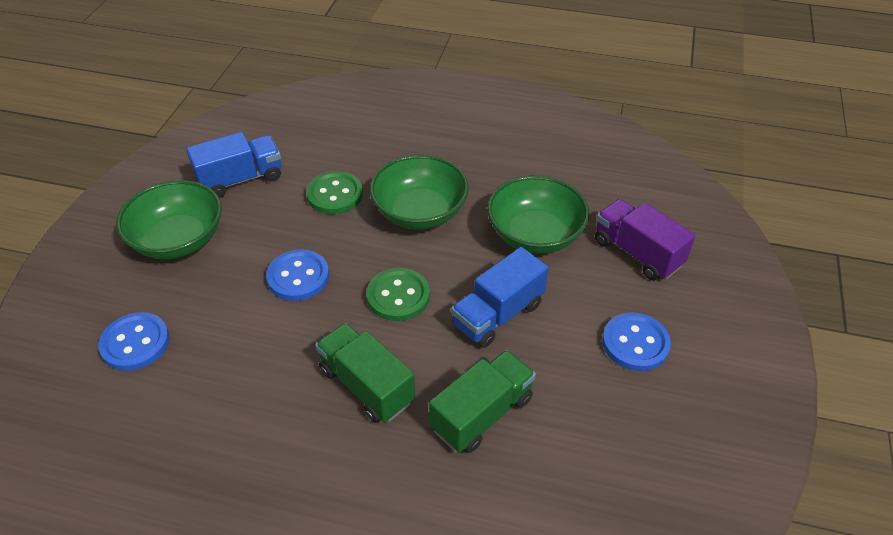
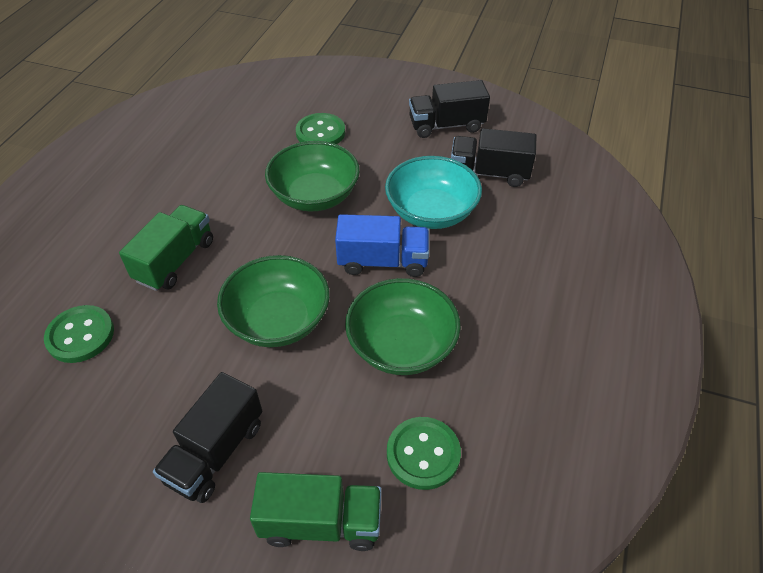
black truck: none = 0 -> [153,372,262,503] [409,80,490,138] [451,128,536,187] = 3
blue button: [98,312,169,371] [266,249,329,301] [602,312,671,371] = 3 -> none = 0
blue truck: [186,132,282,198] [451,247,549,348] = 2 -> [335,214,429,277] = 1
green button: [306,171,363,214] [367,268,430,321] = 2 -> [44,305,114,363] [296,113,345,144] [387,417,461,490] = 3
purple truck: [595,199,695,280] = 1 -> none = 0
turquoise bowl: none = 0 -> [385,156,482,229] = 1

